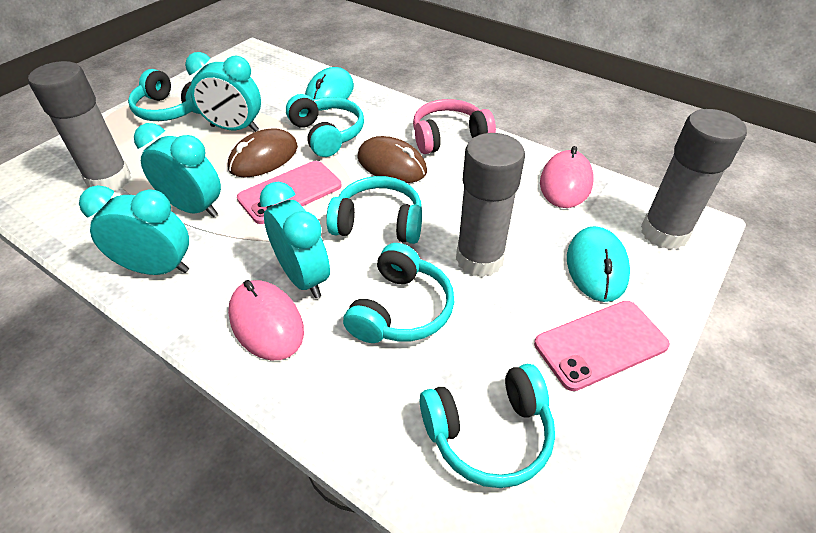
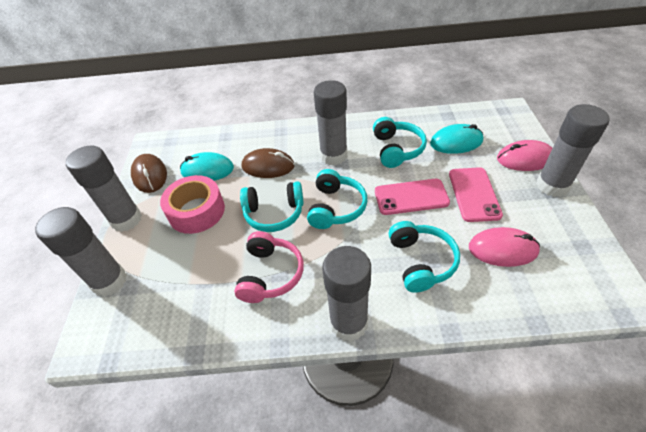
grey glue stick: [28,61,131,191] [456,133,525,277] [641,109,747,250] = 3 -> [35,207,127,297] [66,145,142,232] [314,80,347,165] [322,246,371,341] [536,104,610,197] = 5
pink tape: none = 0 -> [160,175,225,234] = 1
turquoise clock: [79,185,189,275] [134,123,221,217] [185,52,261,132] [260,182,330,298] = 4 -> none = 0
turquoise headphones: [128,69,200,121] [286,94,364,157] [326,176,422,244] [343,243,454,343] [420,364,555,488] = 5 -> [240,181,304,232] [307,169,367,229] [373,117,427,168] [389,221,460,293] = 4

